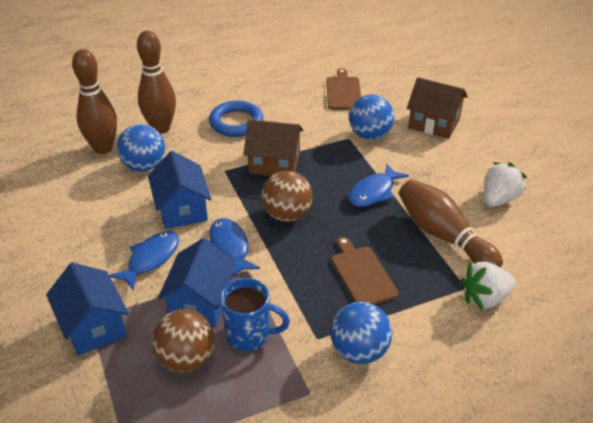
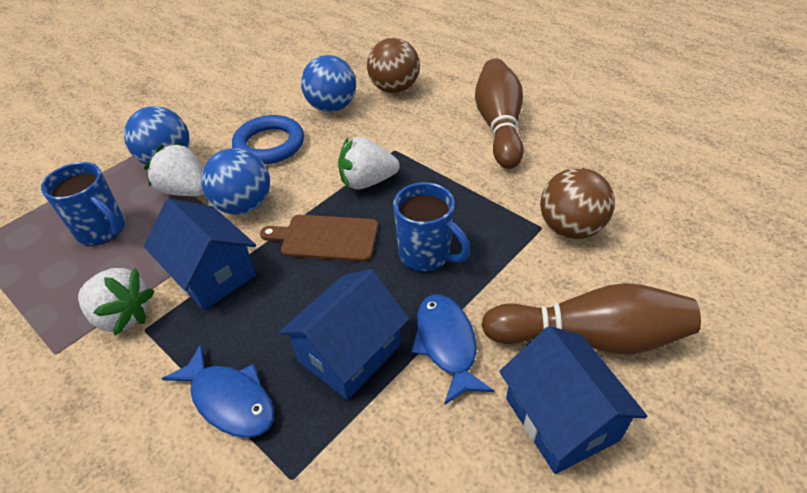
blue fish: [109,231,179,290] [209,218,260,277] [349,163,409,207] = 3 -> [162,344,274,438] [411,295,494,405] = 2
blue mug: [220,278,290,351] = 1 -> [41,162,125,245] [393,182,470,271] = 2
brown bowling pin: [72,49,117,154] [137,31,176,134] [399,179,503,268] = 3 -> [475,58,524,169] [481,283,701,355] = 2
brown cutting board: [326,68,361,110] [331,237,399,305] = 2 -> [260,215,378,262] = 1
brown house: [244,120,303,176] [407,77,468,139] = 2 -> none = 0
white strawberry: [461,262,516,310] [484,162,527,207] = 2 -> [78,268,154,335] [144,142,204,196] [338,137,400,190] = 3

